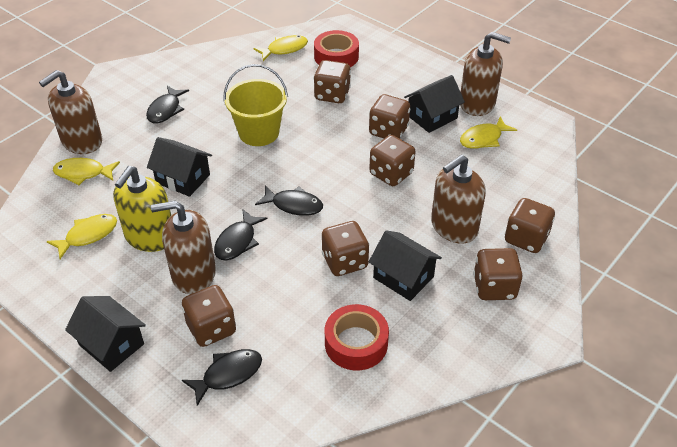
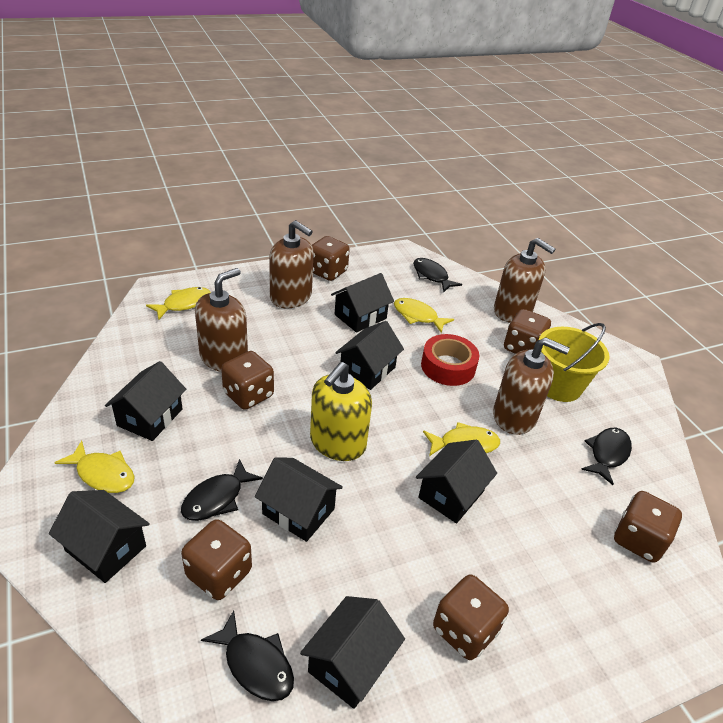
black house: [65,296,146,372] [147,137,212,197] [369,230,442,301] [404,75,465,133] = 4 -> [49,490,150,583] [105,361,186,441] [255,458,343,542] [300,596,405,709] [331,273,394,333] [335,321,404,390] [416,439,497,523] = 7
brown dice: [182,285,236,347] [313,60,351,103] [322,221,369,276] [369,94,410,139] [369,135,415,186] [473,248,523,300] [505,198,555,253] = 7 -> [181,519,252,600] [221,351,274,410] [312,236,350,281] [433,575,509,660] [504,309,551,354] [614,491,682,563] = 6
red tape: [314,30,359,67] [325,304,389,370] = 2 -> [421,334,479,386] = 1

